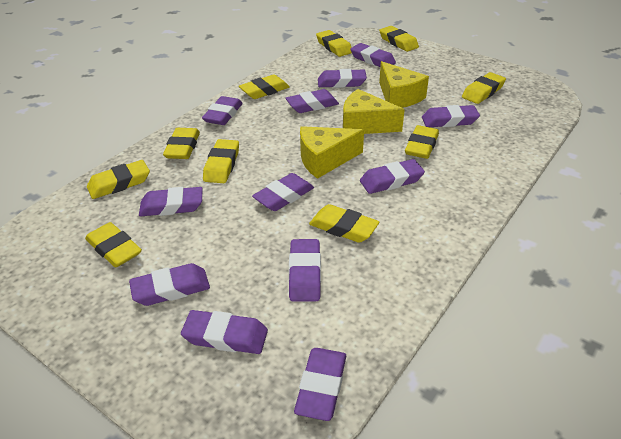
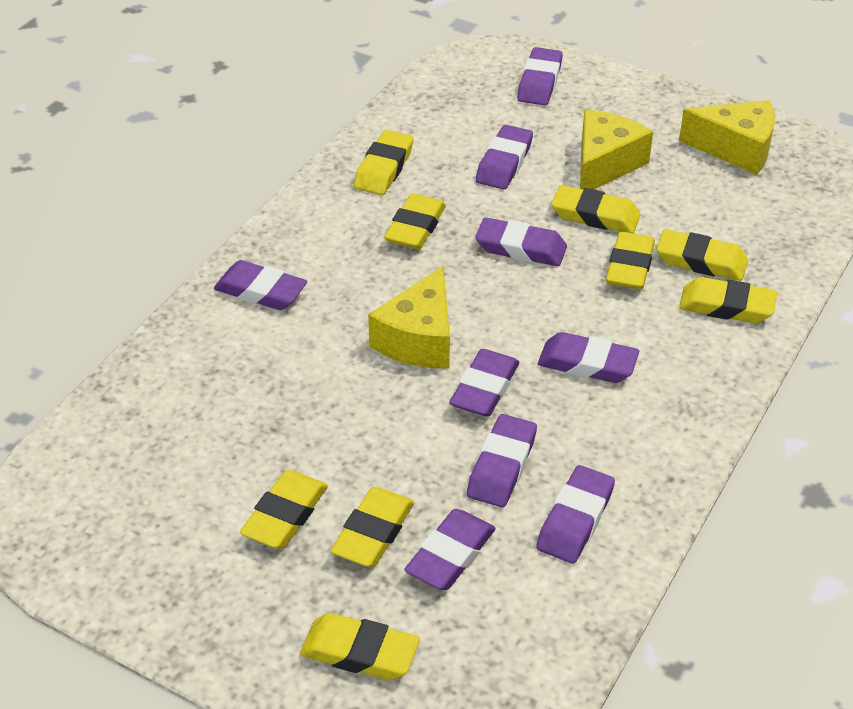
purple eraser: [129,263,210,306] [139,187,203,216] [181,310,268,354] [202,96,243,125] [252,173,314,211] [286,89,339,113] [289,239,321,302] [294,348,346,421] [318,69,367,88] [350,43,396,67] [360,159,425,194] [422,105,480,127] = 12 -> [214,260,307,310] [404,509,496,590] [449,349,519,417] [467,414,537,507] [475,217,567,266] [476,125,533,190] [517,47,563,105] [536,465,615,563] [538,332,639,383] = 9
yellow eraser: [85,222,142,268] [87,160,150,199] [163,128,200,159] [203,139,239,183] [239,75,290,99] [309,204,379,243] [316,30,352,57] [379,26,419,52] [405,125,439,159] [462,72,506,104] = 10 -> [240,470,328,549] [300,613,420,680] [331,487,414,567] [354,130,414,195] [384,193,446,249] [551,185,641,233] [606,232,655,290] [657,229,748,281] [679,277,777,323] = 9

